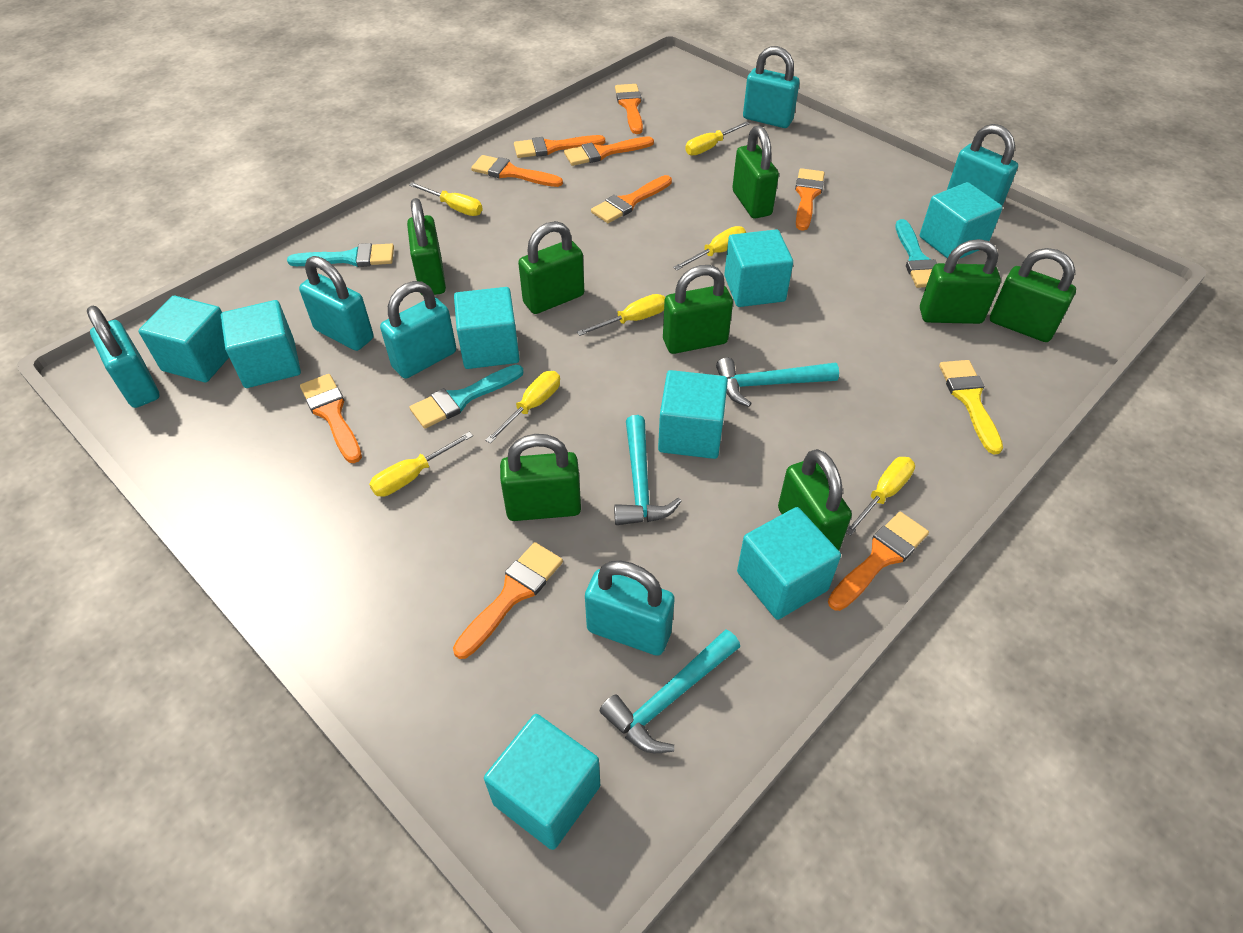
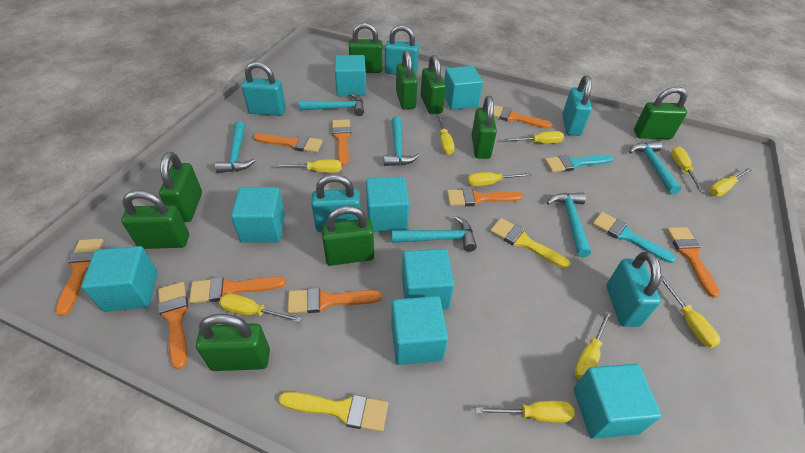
green padlock: [407,198,446,296] [500,434,581,521] [518,221,584,314] [663,265,733,354] [732,125,779,219] [778,449,852,550] [920,239,1001,324] [990,248,1076,342] = 8 -> [121,190,189,249] [159,152,202,222] [196,314,270,371] [321,206,374,266] [349,23,382,73] [396,50,418,109] [421,55,446,114] [472,96,497,159] [634,87,687,139] = 9
turquoise brush: [287,243,394,267] [410,365,523,429] [896,219,937,288] = 3 -> [545,155,613,172] [592,212,676,263] = 2
turquoise hammer: [600,630,740,753] [614,415,682,525] [716,358,839,407] = 3 -> [215,121,255,173] [299,93,364,116] [384,117,420,166] [392,216,477,252] [547,193,591,257] [629,141,681,194] = 6
turquoise padlock: [87,306,160,408] [299,256,374,351] [380,281,456,379] [585,561,675,656] [743,46,800,128] [947,124,1018,206] = 6 -> [242,62,286,116] [311,174,361,232] [385,25,419,76] [562,75,592,136] [606,251,661,327] = 5
yellow brush: [939,360,1003,454] = 1 -> [279,392,388,432] [490,218,571,269] = 2
yellow screwdriver: [369,432,473,497] [409,182,483,216] [485,371,560,443] [577,294,665,336] [673,226,746,270] [685,121,750,156] [846,457,915,536] = 7 -> [219,294,301,322] [276,159,342,173] [437,115,455,155] [467,172,532,186] [476,401,575,423] [505,131,564,143] [574,310,611,380] [661,276,720,348] [671,147,705,192] [709,168,751,197] = 10

